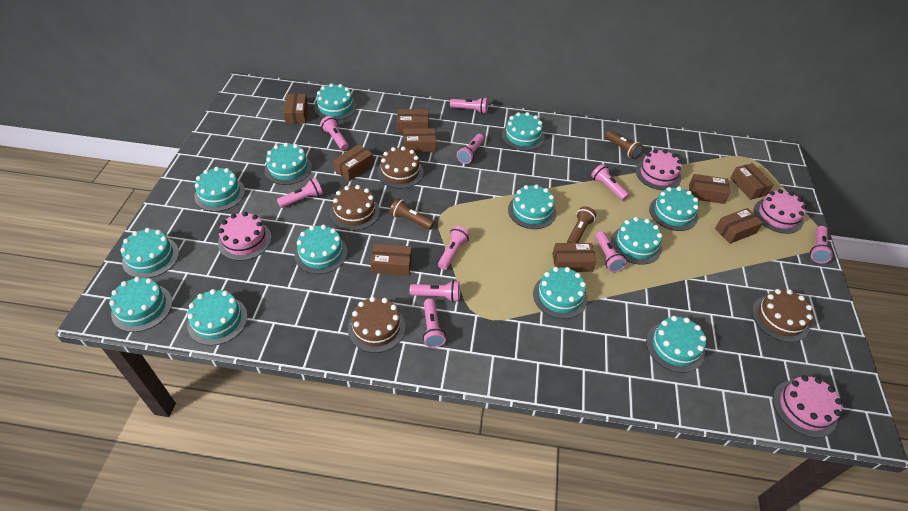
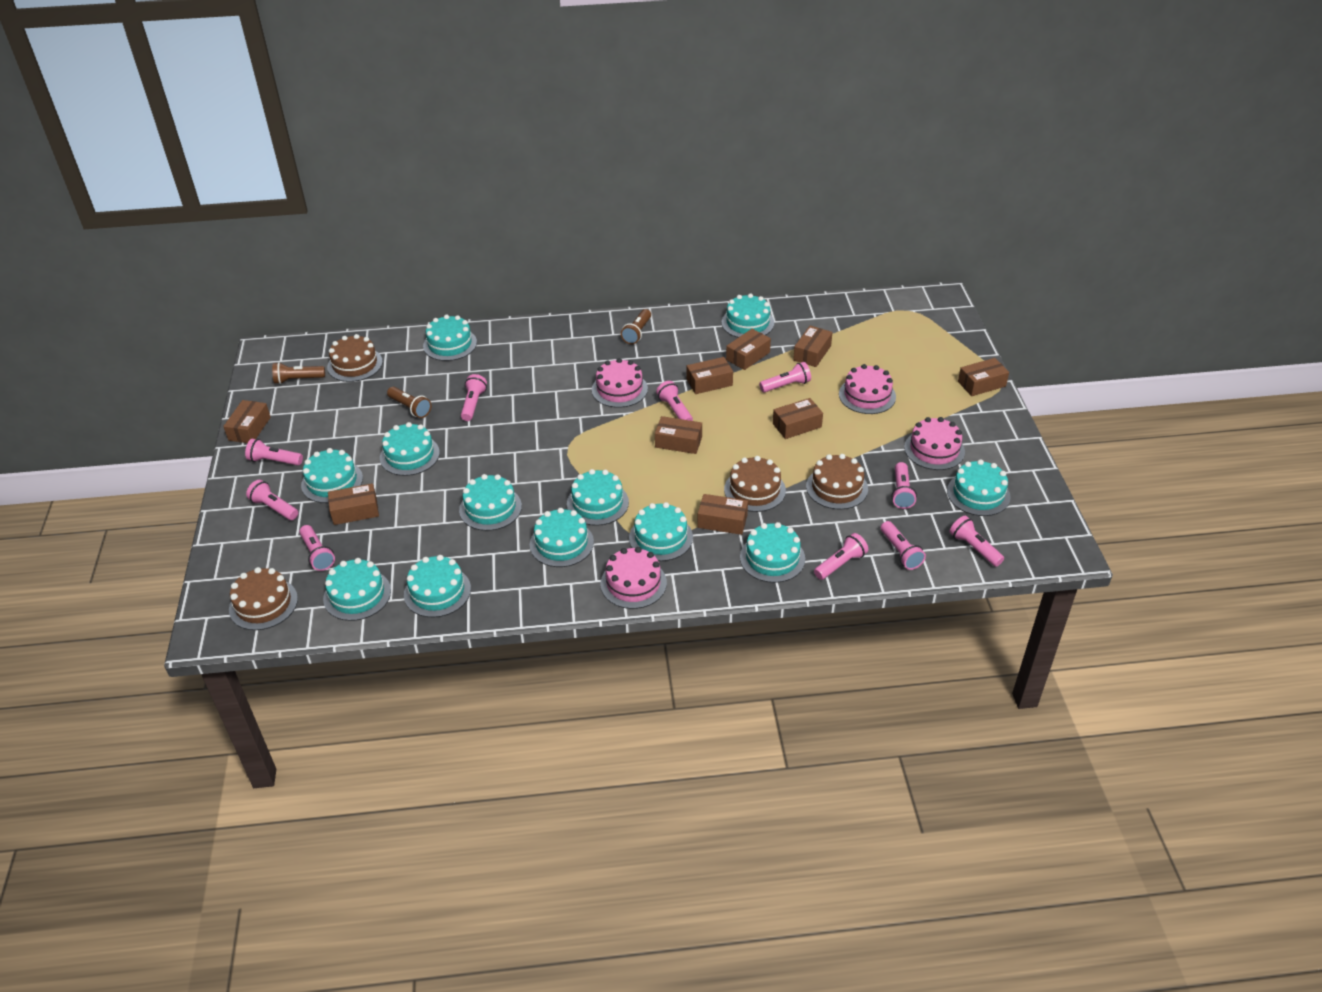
turquoise cake: [109,277,172,332] [120,228,179,278] [187,289,248,346] [194,167,245,212] [265,142,312,185] [294,225,348,274] [314,83,357,120] [502,112,545,151] [508,184,556,229] [533,267,587,319] [611,217,662,265] [646,316,706,373] [649,187,699,231] = 13 -> [301,448,363,503] [323,558,391,621] [380,422,440,476] [404,555,471,617] [423,315,477,361] [459,474,522,531] [530,508,594,567] [567,469,629,526] [629,502,693,561] [722,293,774,338] [740,522,805,583] [947,459,1010,516] = 12

